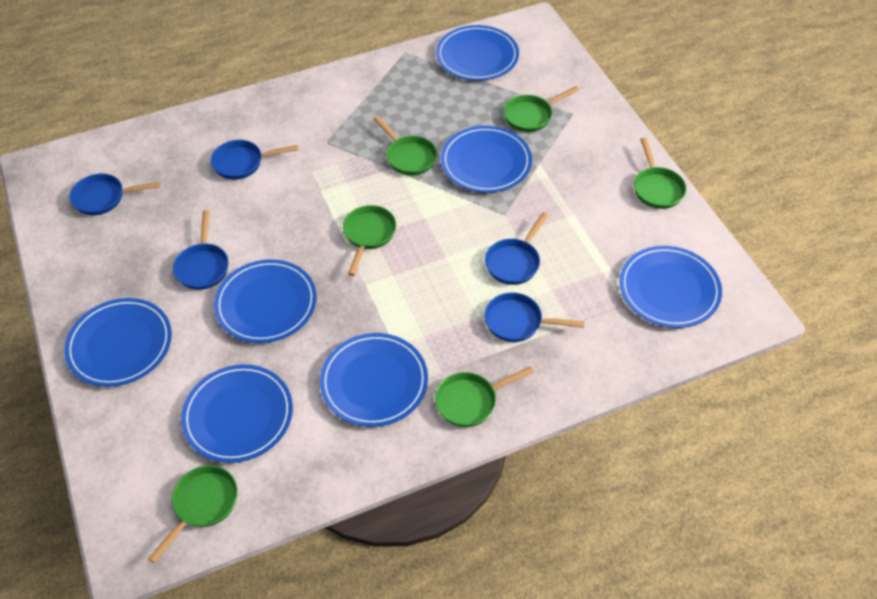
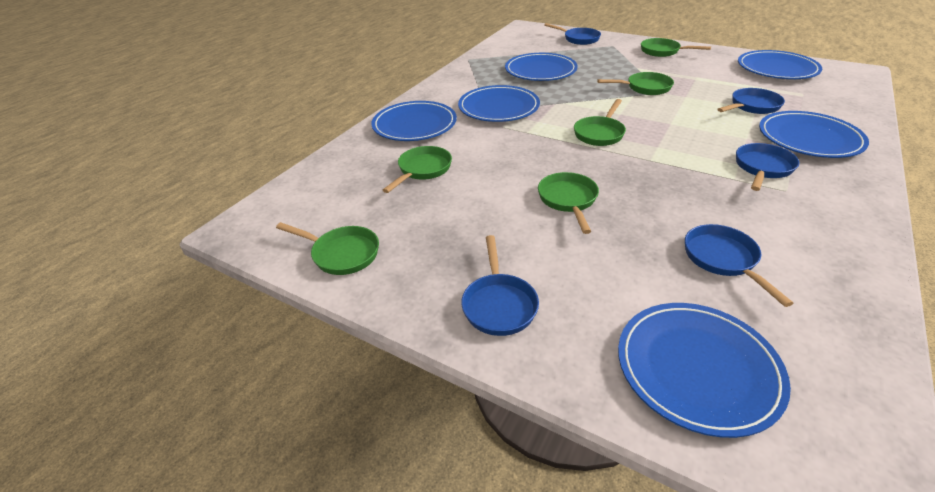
blue plate: [65,298,172,387] [181,364,293,463] [214,259,317,343] [320,333,428,427] [436,25,519,81] [441,126,532,193] [619,246,722,328] = 7 -> [371,101,457,141] [458,85,540,122] [505,53,578,81] [618,303,791,438] [738,50,822,79] [759,111,869,158] = 6

